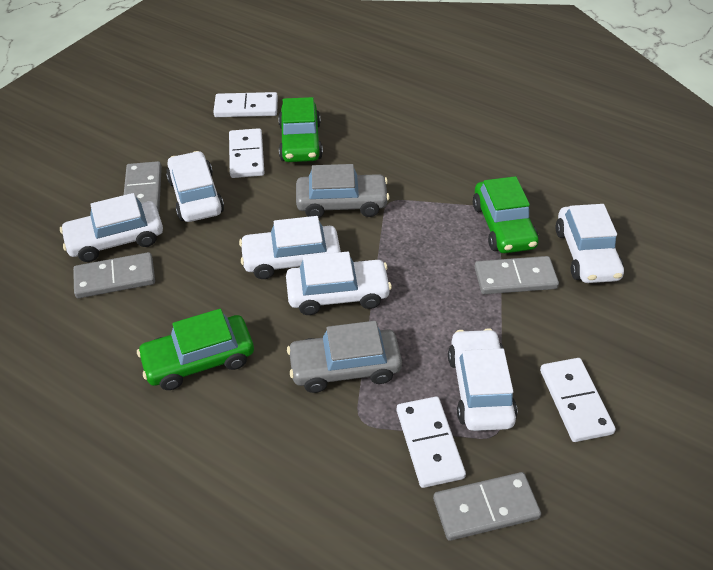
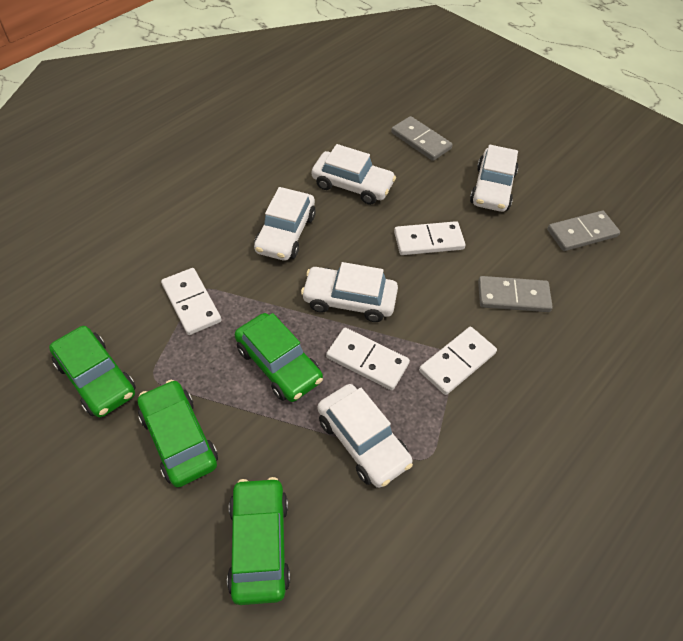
green car: [137,309,254,390] [278,97,323,162] [473,176,539,253] = 3 -> [49,326,136,418] [138,380,218,487] [227,477,290,605] [235,313,323,402] = 4
grey car: [287,321,402,393] [296,164,390,218] = 2 -> none = 0
grey domino: [73,252,155,298] [124,161,162,212] [433,472,541,541] [475,256,559,294] = 4 -> [391,116,452,161] [478,276,553,312] [547,211,620,251] = 3
white car: [60,193,163,262] [166,151,224,222] [239,216,341,279] [286,252,392,315] [448,328,518,431] [555,204,624,283] = 6 -> [254,187,316,261] [301,262,398,322] [312,144,396,205] [318,384,413,488] [470,145,518,212] = 5

